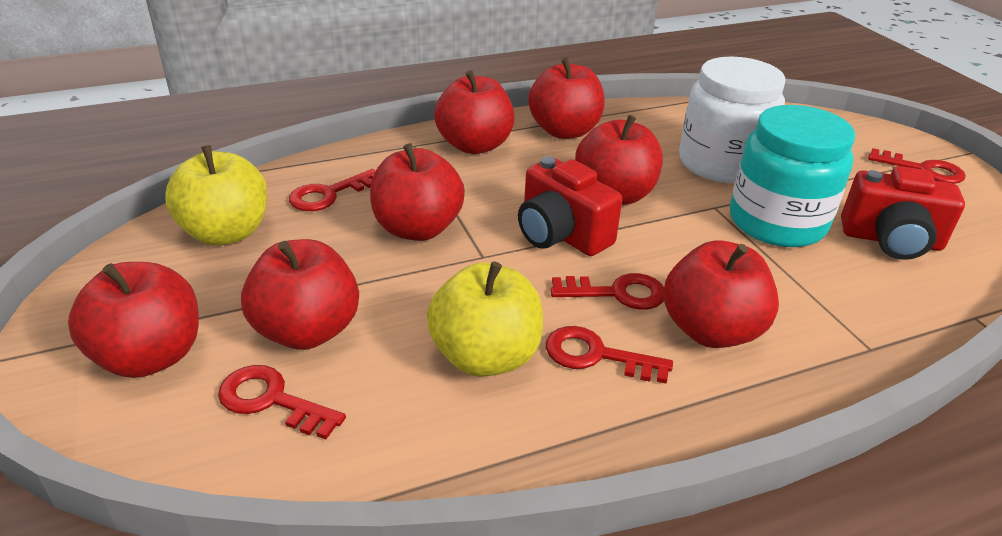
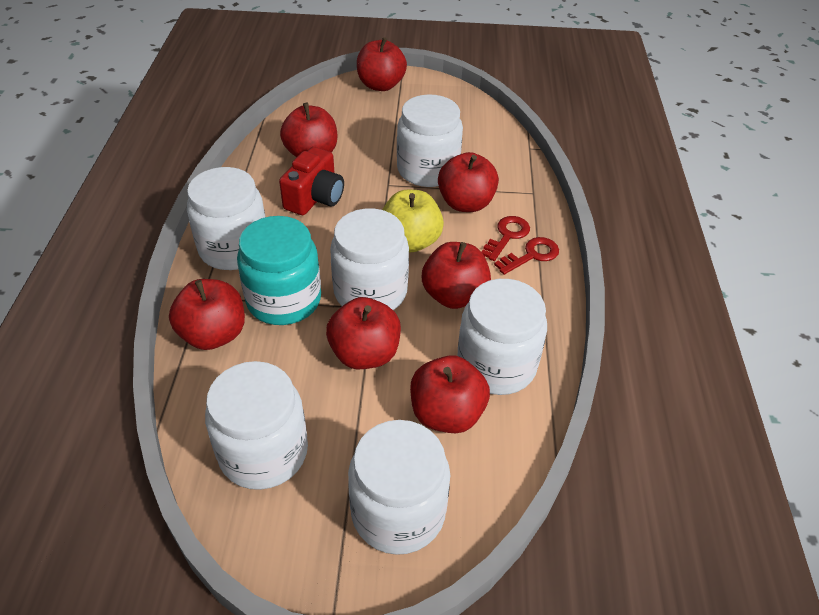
red camera: [518,157,622,256] [841,166,965,260] = 2 -> [279,147,344,215] = 1
red key: [218,365,346,439] [289,169,376,211] [546,326,673,384] [550,273,664,310] [868,148,966,184] = 5 -> [481,216,530,261] [494,237,559,275] = 2
white jar: [679,57,785,183] = 1 -> [187,167,266,270] [205,361,308,490] [330,209,409,310] [348,420,450,555] [397,94,463,187] [457,279,547,395] = 6
yellow apple: [165,145,267,246] [427,262,543,377] = 2 -> [383,190,444,252] = 1

